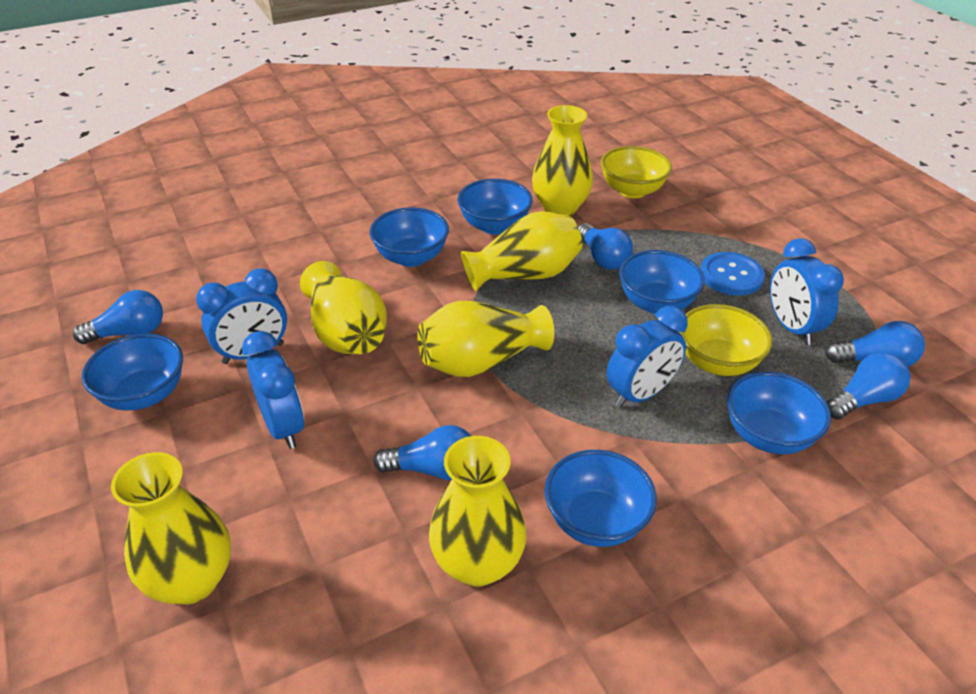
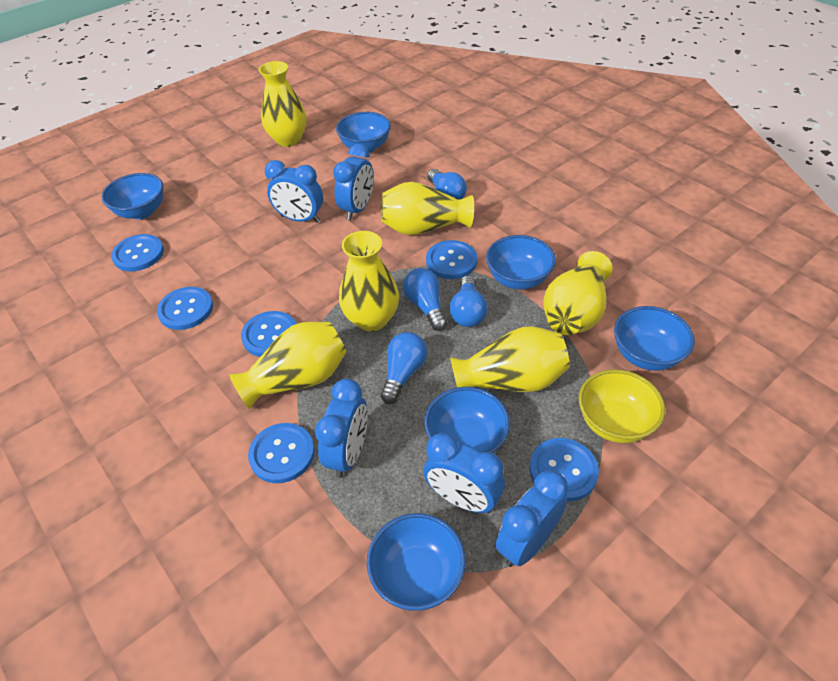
blue button: [700,252,765,296] = 1 -> [111,234,164,271] [157,287,213,330] [241,311,297,357] [248,423,315,483] [426,240,477,279] [529,438,599,501] = 6
blue clock: [196,269,287,364] [242,331,304,449] [607,306,688,408] [770,238,844,345] = 4 -> [265,160,323,223] [315,379,368,478] [333,144,374,220] [423,432,505,513] [496,470,569,567] = 5
blue light bulb: [73,290,163,344] [373,425,471,480] [578,223,633,270] [826,321,925,367] [827,352,911,420] = 5 -> [381,332,427,404] [403,268,447,331] [427,169,467,200] [450,275,488,327] = 4
yellow bowl: [601,146,672,198] [679,304,772,376] = 2 -> [579,369,665,443] = 1

